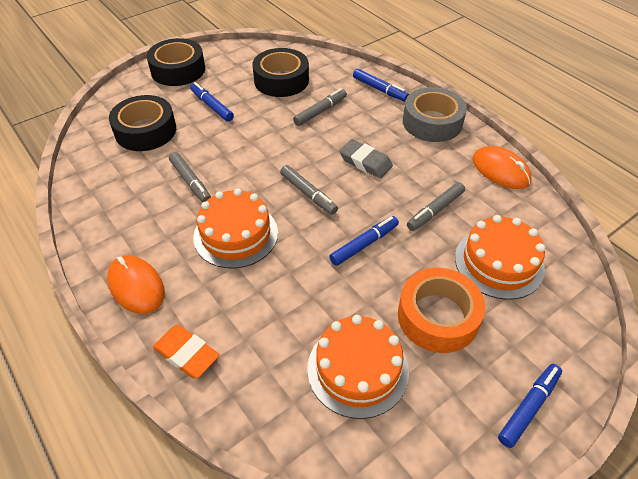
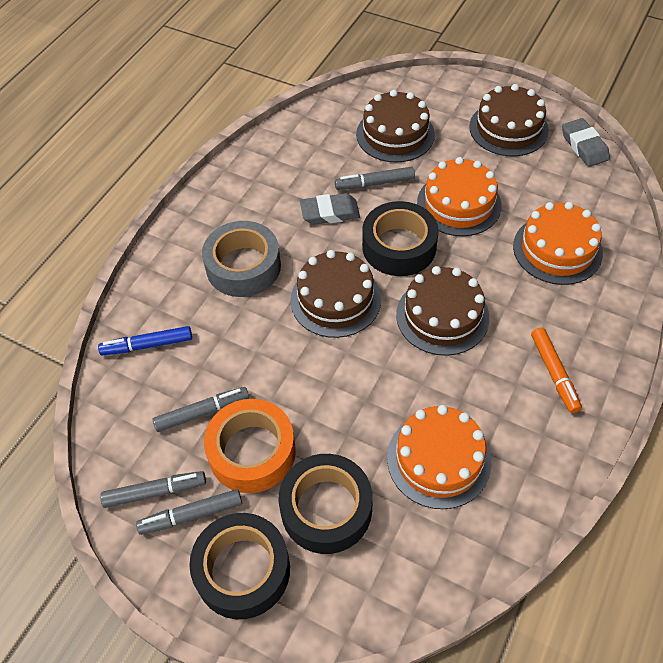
blue marker: [190,82,234,122] [329,216,399,266] [353,69,409,102] [498,364,562,448] = 4 -> [98,326,192,356] = 1
brown cake: none = 0 -> [290,250,381,338] [356,90,435,163] [396,266,489,356] [469,84,549,156] = 4
grey eraser: [339,139,393,178] = 1 -> [300,193,360,225] [562,118,610,167] = 2
orange eraser: [153,325,220,378] = 1 -> none = 0
orange marker: none = 0 -> [531,328,582,413] = 1
orange mouse: [107,255,165,314] [472,146,532,189] = 2 -> none = 0

